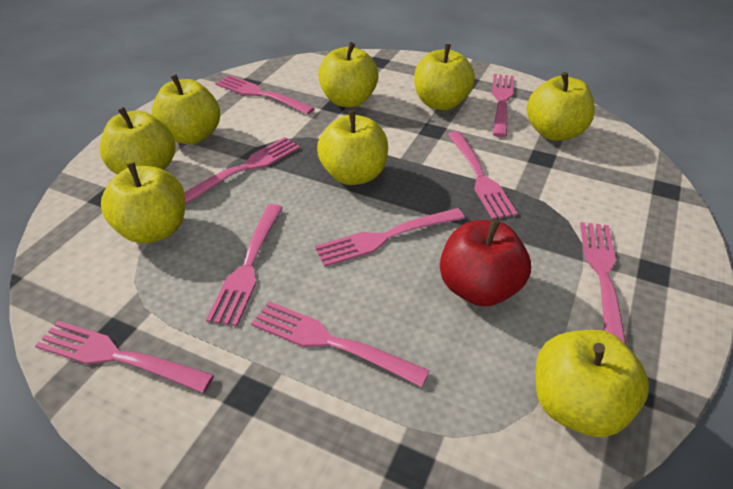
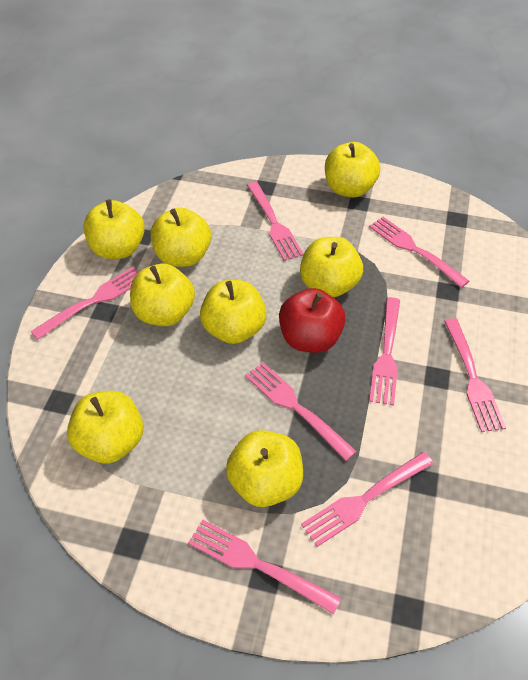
pink fork: [35,321,214,393] [184,137,300,205] [206,204,283,326] [215,75,315,115] [251,301,430,387] [315,208,465,267] [448,131,518,219] [492,74,514,137] [580,222,627,346] = 9 -> [30,267,139,340] [188,520,341,614] [245,362,357,461] [247,182,304,261] [301,452,434,547] [369,217,469,288] [369,297,400,406] [444,318,506,432] = 8

